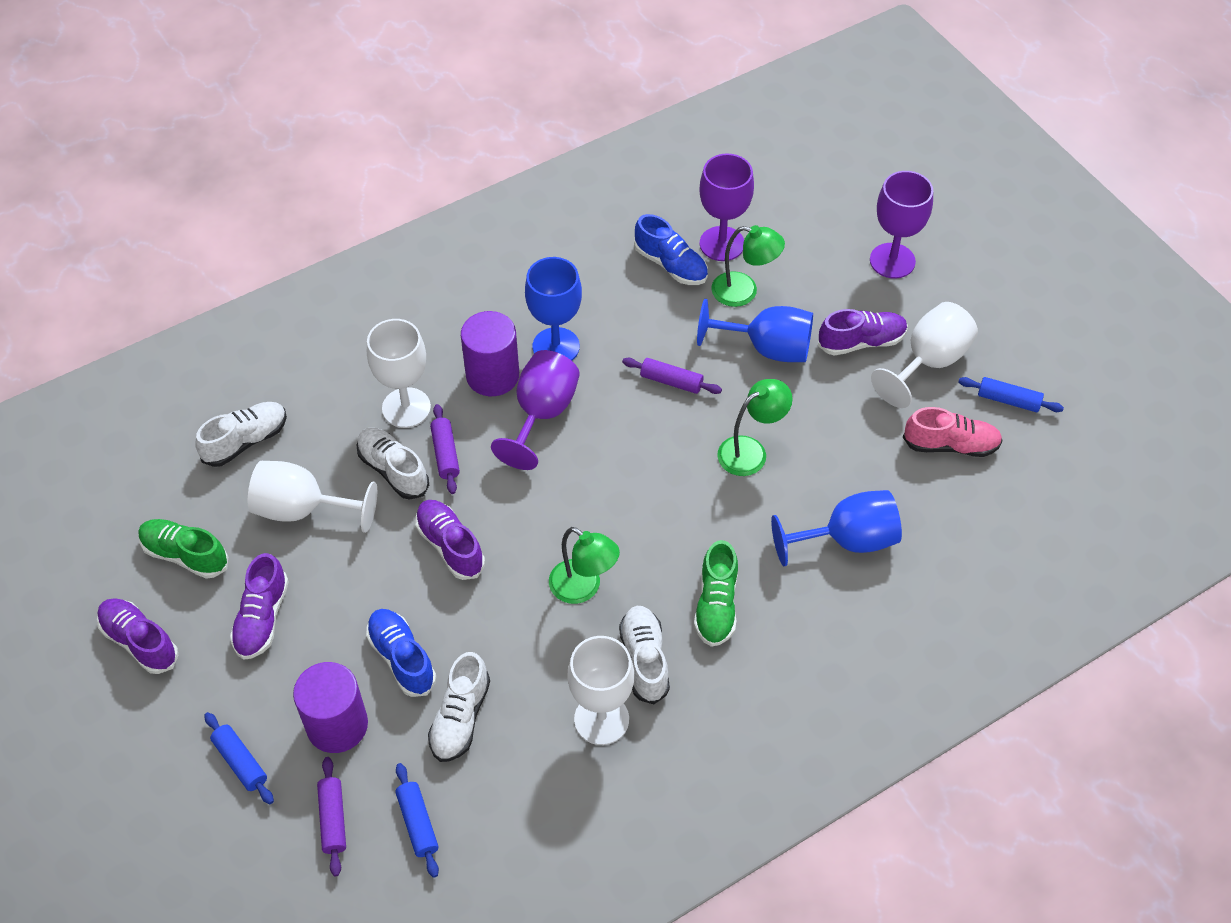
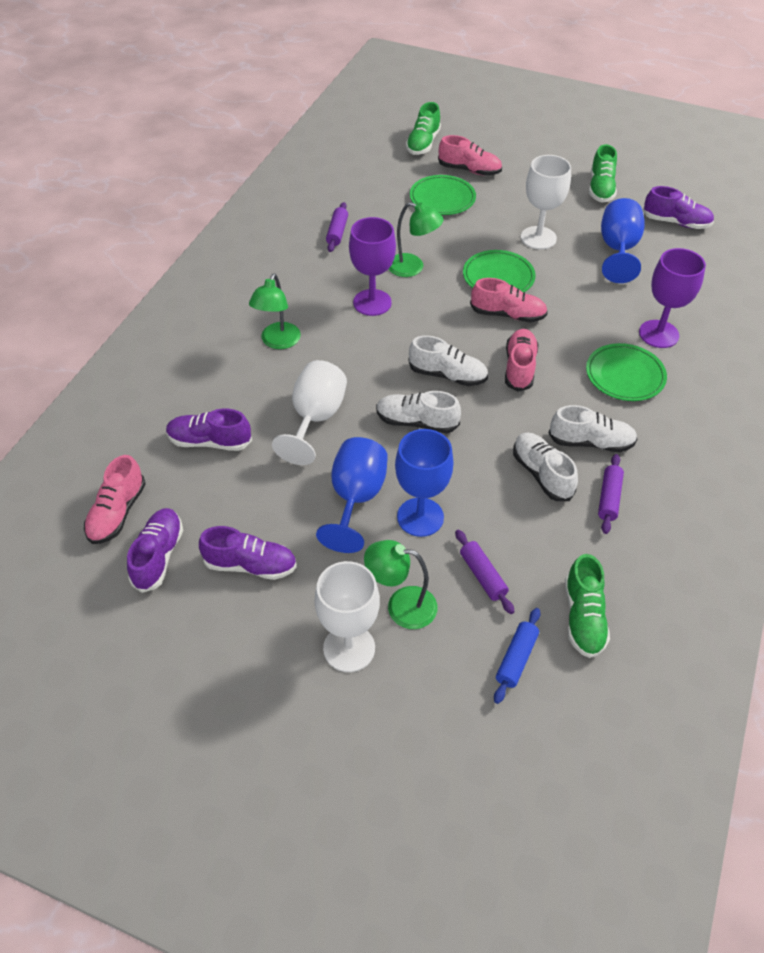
blue rolling pin: [204,712,274,804] [396,763,439,878] [958,377,1064,412] = 3 -> [494,608,541,704] = 1
blue shoe: [366,609,436,697] [634,214,708,285] = 2 -> none = 0
green plate: none = 0 -> [410,175,476,215] [463,250,536,292] [586,343,667,401] = 3
green shoe: [138,519,228,579] [694,540,738,647] = 2 -> [406,102,441,155] [565,554,610,658] [589,144,617,203] = 3
pink shoe: [903,407,1003,457] = 1 -> [84,455,146,544] [438,135,502,176] [470,278,548,322] [505,329,539,392] = 4
purple cylinder: [293,662,368,753] [461,311,519,396] = 2 -> none = 0
purple goblet: [491,350,580,470] [699,153,754,261] [870,171,933,279] = 3 -> [349,217,396,316] [639,248,706,348] = 2
white goblet: [248,461,377,533] [367,319,431,428] [568,636,634,745] [871,302,978,408] = 4 -> [272,360,347,465] [315,561,380,672] [521,155,571,249] = 3

